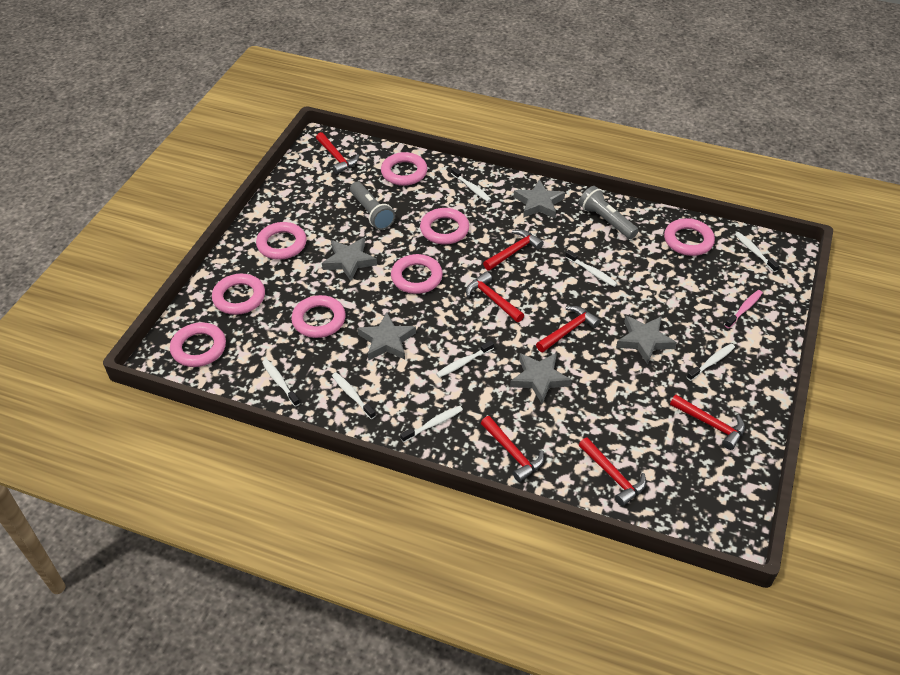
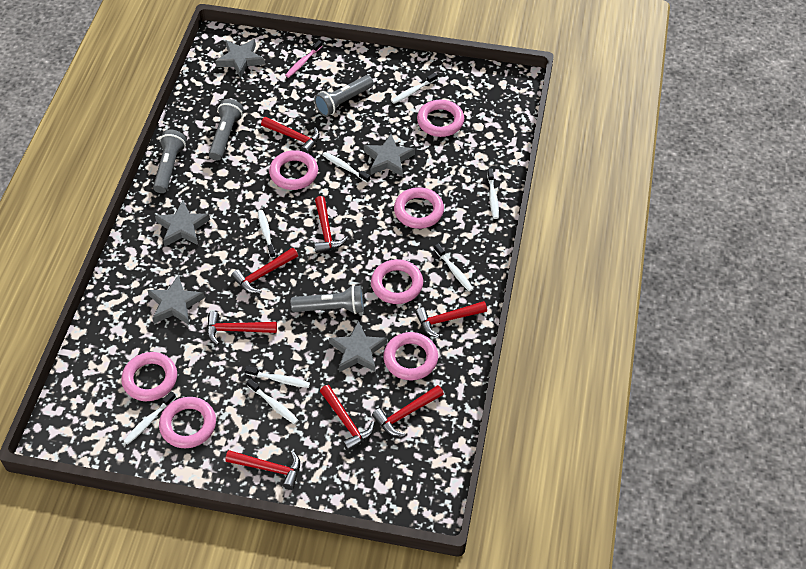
grey flashlight: [350,182,395,230] [579,186,639,239] = 2 -> [153,130,186,193] [209,99,244,161] [291,285,364,314] [314,75,374,117] = 4
pink ring: [170,322,226,367] [212,274,265,315] [256,222,307,260] [291,295,346,338] [381,152,427,186] [391,254,443,294] [420,208,469,245] [664,218,715,256] = 8 -> [121,352,177,401] [159,397,216,448] [269,150,318,190] [371,259,423,304] [383,332,438,380] [394,187,444,229] [417,100,464,137] = 7
red hammer: [316,132,359,174] [466,271,524,322] [481,416,544,482] [483,230,544,271] [536,306,601,352] [579,437,646,506] [670,395,745,450] = 7 -> [207,312,277,345] [225,450,300,490] [231,248,298,293] [261,117,320,154] [314,196,348,253] [320,385,375,451] [372,385,444,436] [415,301,487,338] = 8

